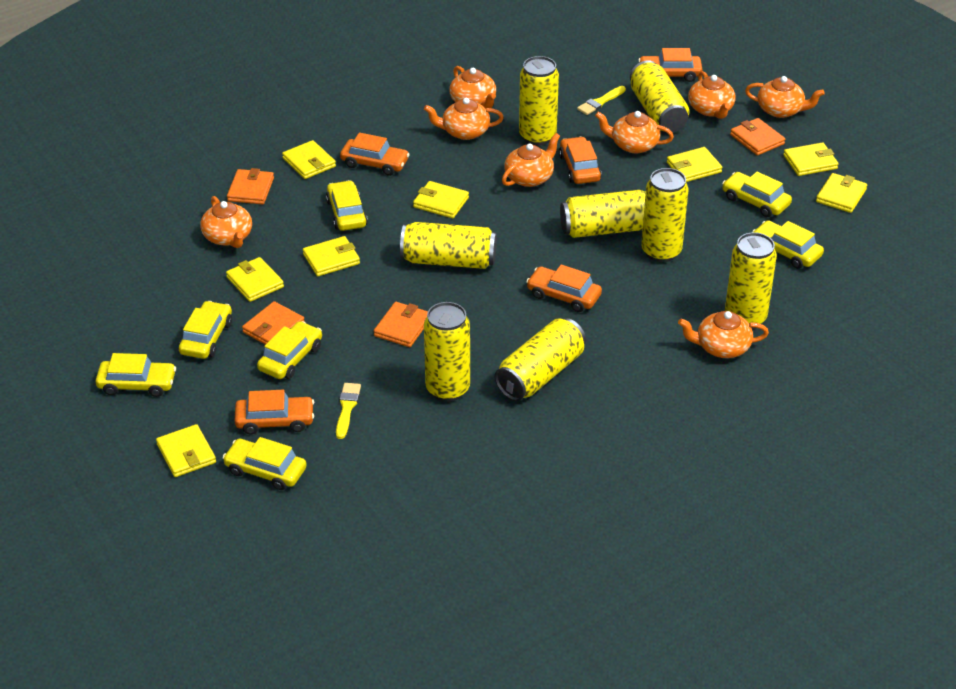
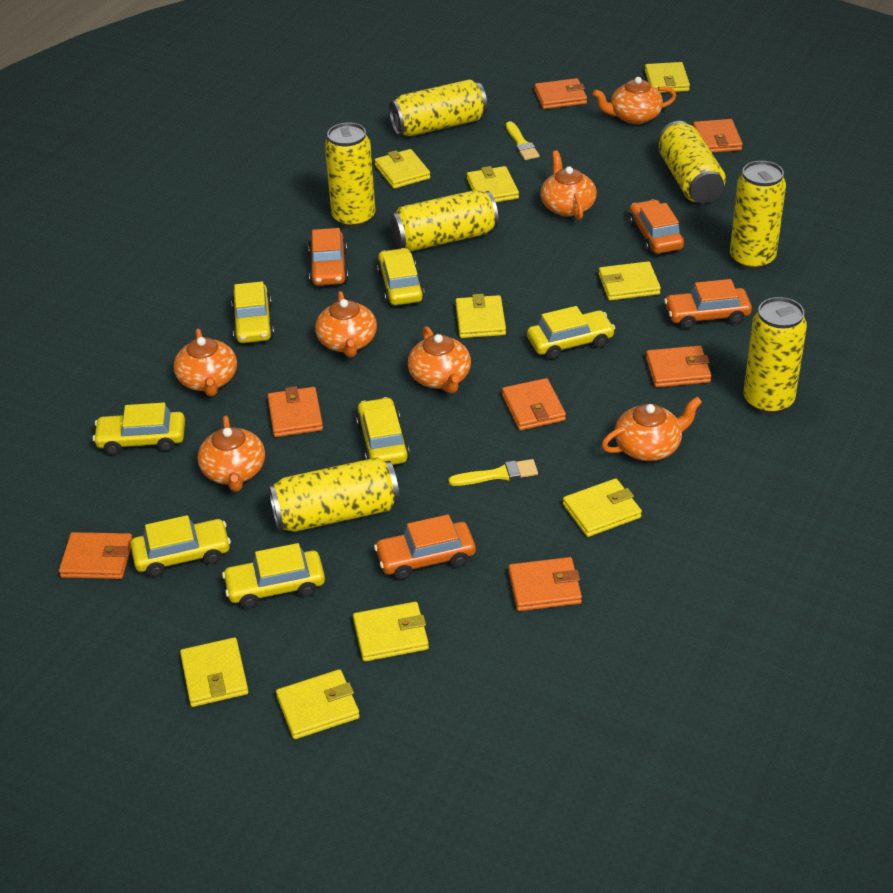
orange car: [235,390,314,434] [340,133,410,176] [526,265,602,312] [559,137,602,184] [638,48,703,82] = 5 -> [308,228,348,286] [374,514,476,580] [629,199,684,254] [664,279,752,329] = 4
orange teapot: [200,196,252,248] [424,98,504,140] [449,66,496,108] [502,133,560,187] [595,111,674,153] [678,311,769,358] [688,71,736,119] [745,76,825,118] = 8 -> [174,328,237,396] [198,416,265,492] [315,291,377,358] [408,326,471,394] [540,150,597,220] [593,77,676,124] [602,397,702,461] = 7
orange wallet: [227,168,274,204] [242,301,305,345] [374,302,428,347] [730,118,785,155] = 4 -> [59,532,132,579] [267,386,323,437] [502,378,566,430] [509,557,582,611] [534,78,587,109] [646,346,712,387] [693,119,743,153] = 7
yellow can: [400,222,497,269] [424,302,470,402] [495,318,586,401] [519,56,559,146] [560,190,646,238] [630,60,689,132] [641,168,688,262] [725,232,777,329] = 8 -> [269,457,400,532] [325,123,375,228] [389,79,487,136] [390,190,499,252] [658,121,726,203] [730,161,786,270] [743,297,807,415] = 7
yellow wallet: [156,424,216,477] [226,257,284,302] [282,140,336,179] [303,236,360,276] [413,181,469,218] [667,147,722,182] [783,142,839,176] [816,173,867,213] = 8 -> [180,637,249,707] [276,669,360,739] [353,602,429,662] [375,149,430,189] [455,294,506,338] [467,166,519,202] [563,478,642,537] [599,261,661,300] [645,62,690,93] = 9

